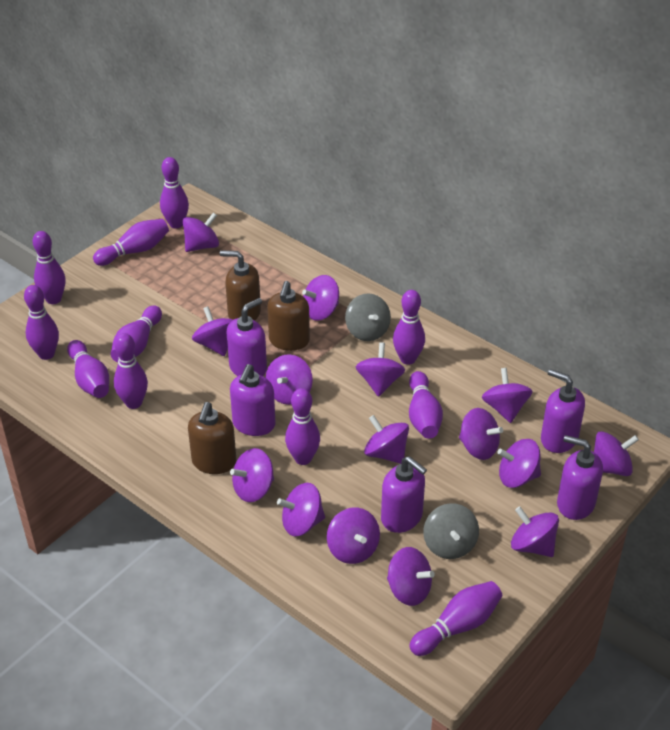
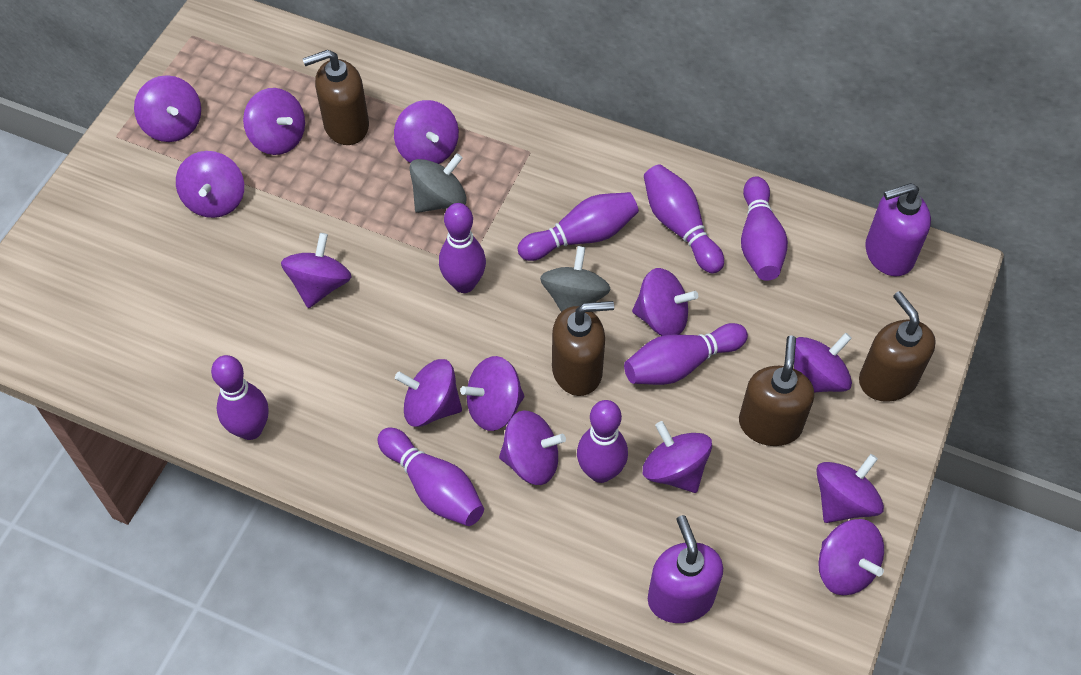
brown soap dispenser: [188,402,236,474] [220,251,261,321] [267,281,310,351] = 3 -> [303,50,369,145] [552,301,614,396] [739,335,814,446] [859,291,936,402] = 4
purple bowling pin: [24,285,59,360] [33,231,66,304] [67,340,109,398] [93,219,169,266] [111,306,162,362] [114,333,148,409] [160,157,189,229] [285,388,320,465] [393,290,425,365] [409,371,443,439] [409,581,503,656] = 11 -> [211,355,268,440] [377,428,484,526] [439,203,486,293] [518,192,639,261] [577,400,628,483] [624,323,748,385] [644,164,724,273] [741,176,788,281] = 8
purple soap dispenser: [226,298,267,376] [230,364,276,436] [381,456,427,533] [541,369,585,453] [557,435,603,520] = 5 -> [648,515,723,623] [865,183,931,277] = 2
purple spinning top: [183,213,219,252] [192,306,233,356] [230,448,274,502] [265,354,313,405] [277,483,325,536] [302,275,339,321] [327,507,380,564] [356,342,405,397] [364,415,409,464] [387,547,435,606] [459,408,503,460] [482,368,533,423] [497,439,541,488] [511,506,559,557] [594,431,639,476] = 15 -> [134,75,201,142] [176,151,244,218] [243,88,305,155] [281,233,351,308] [394,100,459,164] [395,359,462,427] [460,356,524,431] [499,410,566,485] [632,268,698,336] [643,421,712,493] [794,333,852,393] [816,454,884,523] [818,519,884,595] = 13

